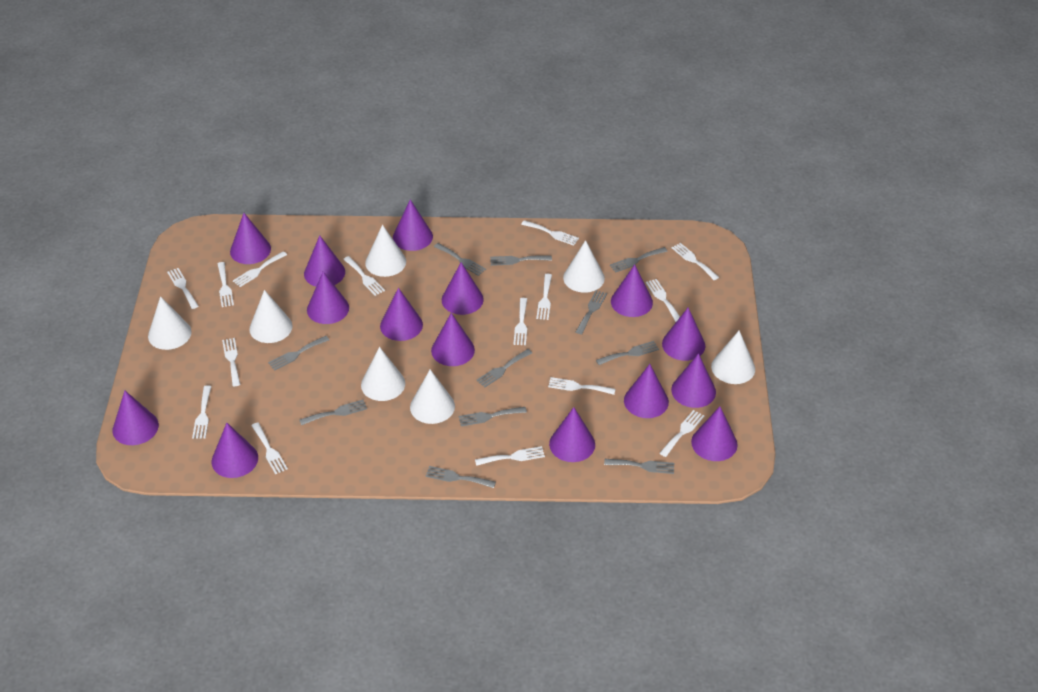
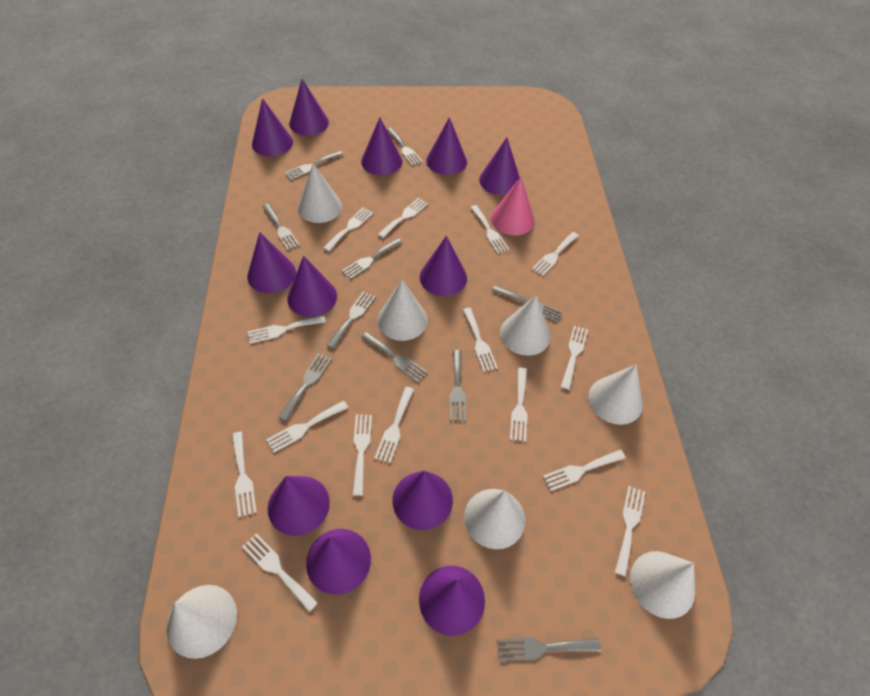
grey fork: [268,336,329,371] [299,400,367,425] [425,466,496,488] [434,243,486,276] [459,407,527,426] [476,349,532,388] [490,256,552,266] [576,290,607,334] [596,341,659,365] [604,459,674,474] [610,247,668,273] = 11 -> [262,203,300,250] [278,353,332,421] [285,150,343,180] [326,291,376,349] [342,238,402,279] [361,332,428,383] [387,128,423,166] [450,350,466,421] [492,285,563,323] [497,637,601,662] = 10
pink cone: none = 0 -> [491,177,535,235] = 1
purple cone: [113,391,159,445] [212,423,258,478] [230,213,271,264] [304,235,345,286] [307,271,349,324] [380,288,423,341] [393,200,433,251] [431,313,475,366] [442,262,484,315] [549,407,595,462] [611,264,653,317] [624,364,669,418] [662,307,705,361] [671,353,716,408] [691,406,738,461] = 15 -> [247,232,296,293] [252,98,293,156] [268,476,330,536] [287,256,337,317] [289,79,329,136] [306,529,371,595] [361,118,403,175] [393,471,453,530] [419,566,485,636] [420,236,467,296] [426,117,467,175] [479,138,520,195] = 12

